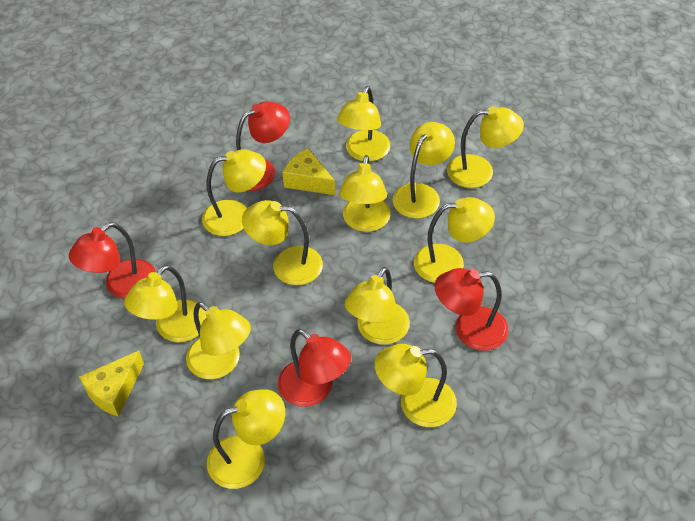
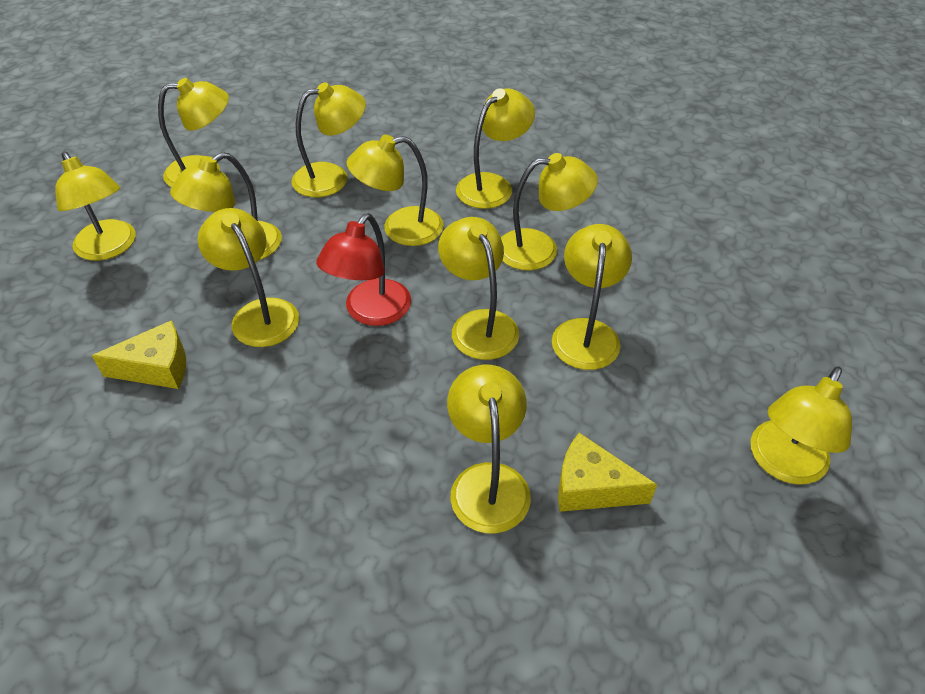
red lamp: [69,222,156,299] [236,101,290,191] [278,329,351,407] [435,268,509,351] = 4 -> [316,213,411,326] = 1

